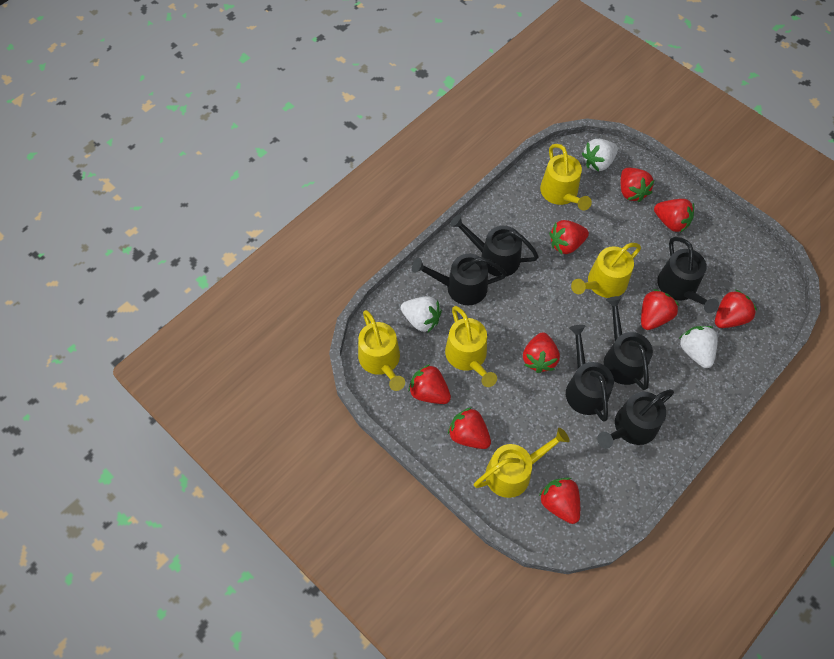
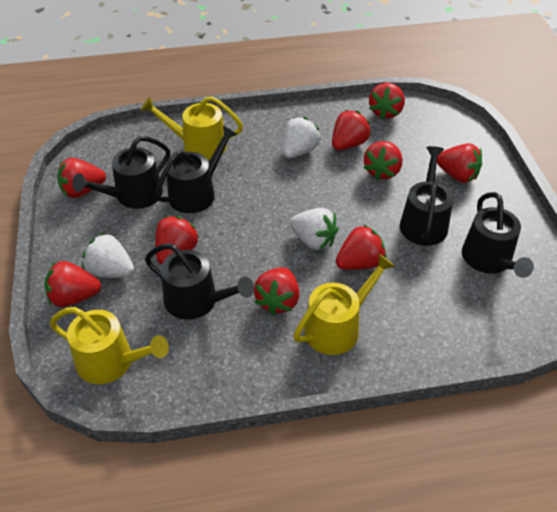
black watering can: [412,254,507,305] [450,214,539,277] [566,325,614,422] [597,389,674,449] [603,296,653,390] [657,237,719,313] = 6 -> [72,136,170,209] [145,243,254,320] [155,125,237,213] [400,146,453,246] [462,192,534,278] = 5
yellow watering can: [358,310,405,391] [445,306,497,387] [474,428,570,498] [540,144,592,211] [571,243,641,298] = 5 -> [50,307,169,384] [141,96,243,160] [293,254,395,355] = 3

